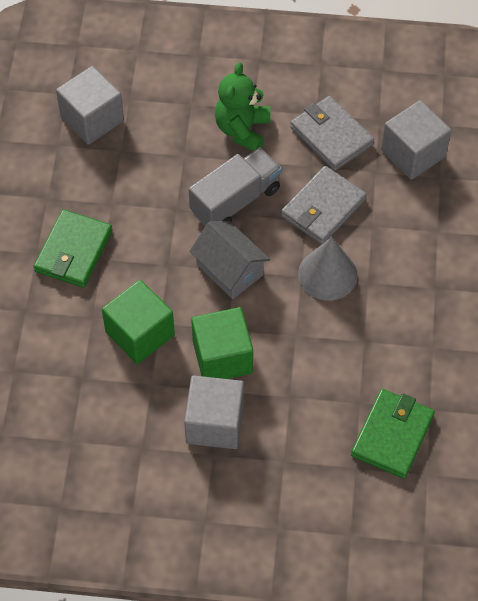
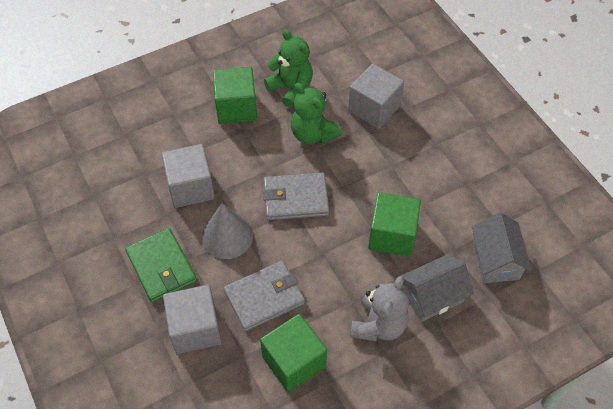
green cube: [102,280,175,364] [191,307,253,379] = 2 -> [213,67,257,124] [260,314,327,392] [368,192,421,257] = 3
green teddy bear: [215,62,270,151] = 1 -> [264,29,313,108] [291,83,342,144] = 2
green wallet: [33,209,112,288] [351,389,435,479] = 2 -> [125,228,197,302] = 1
grey house: [189,221,270,299] = 1 -> [401,255,474,322] [472,212,532,283] = 2
grey teddy bear: none = 0 -> [350,276,409,341] = 1
grey truck: [189,147,282,226] = 1 -> none = 0

